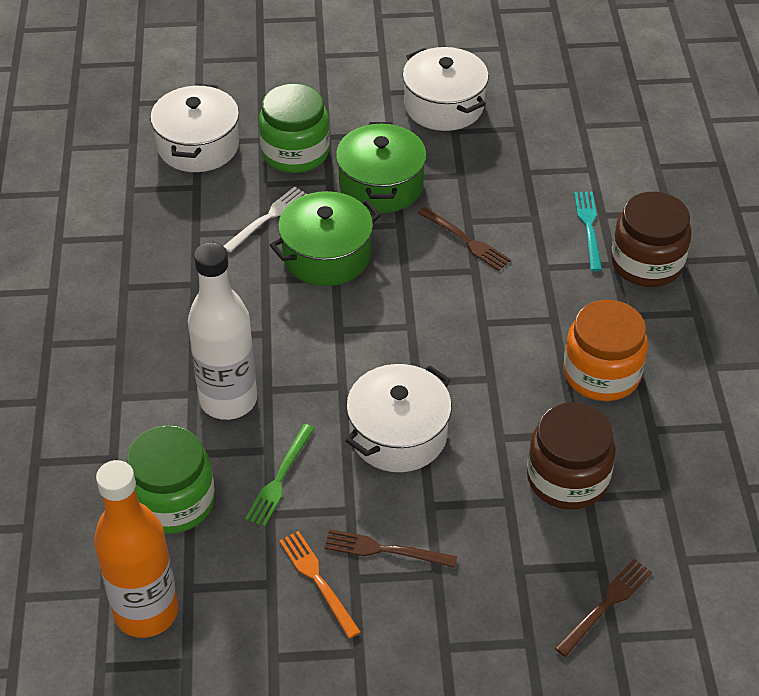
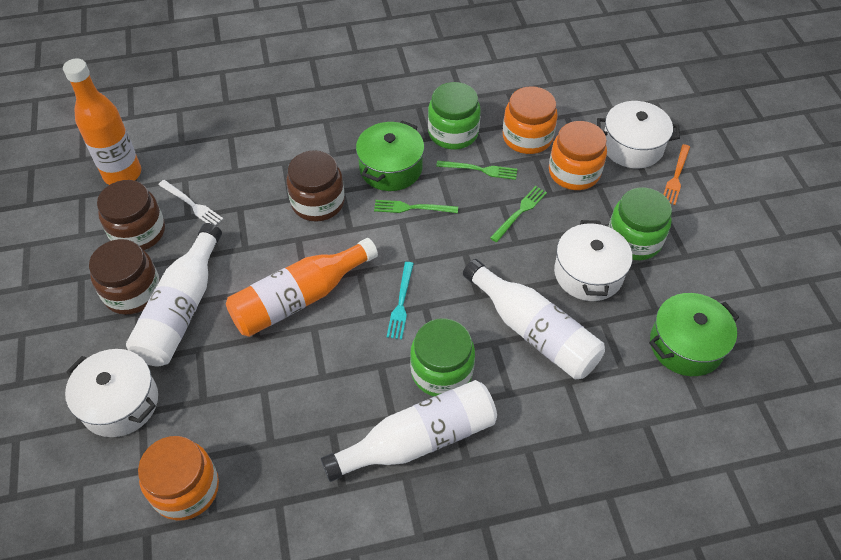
brown fork: [324,529,457,568] [418,207,511,271] [555,559,652,657] = 3 -> none = 0
brown jar: [527,402,616,510] [611,192,692,287] = 2 -> [89,239,160,315] [97,180,165,250] [286,150,345,222] = 3
green fork: [245,424,315,527] = 1 -> [374,200,458,213] [436,161,517,180] [490,186,547,242] = 3
green jar: [126,425,215,534] [259,83,330,173] = 2 -> [410,318,475,396] [428,82,481,149] [608,188,672,260] = 3
orange bottle: [94,460,178,638] = 1 -> [63,58,141,185] [226,238,378,337] = 2
orange jar: [564,300,648,401] = 1 -> [138,436,219,521] [503,86,558,154] [549,121,607,190] = 3
white bottle: [188,242,257,420] = 1 -> [126,223,222,366] [321,380,497,482] [463,259,605,379] = 3

